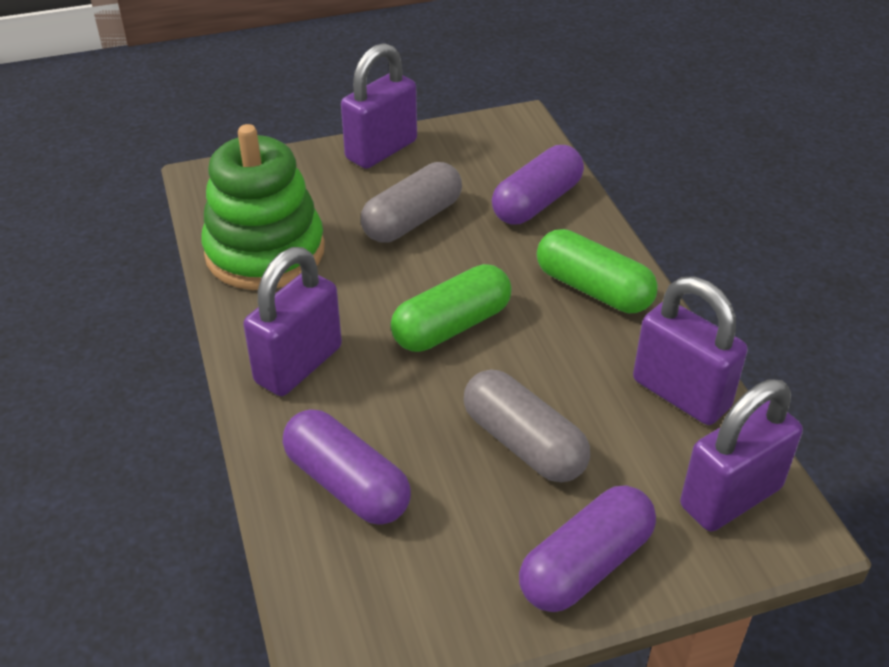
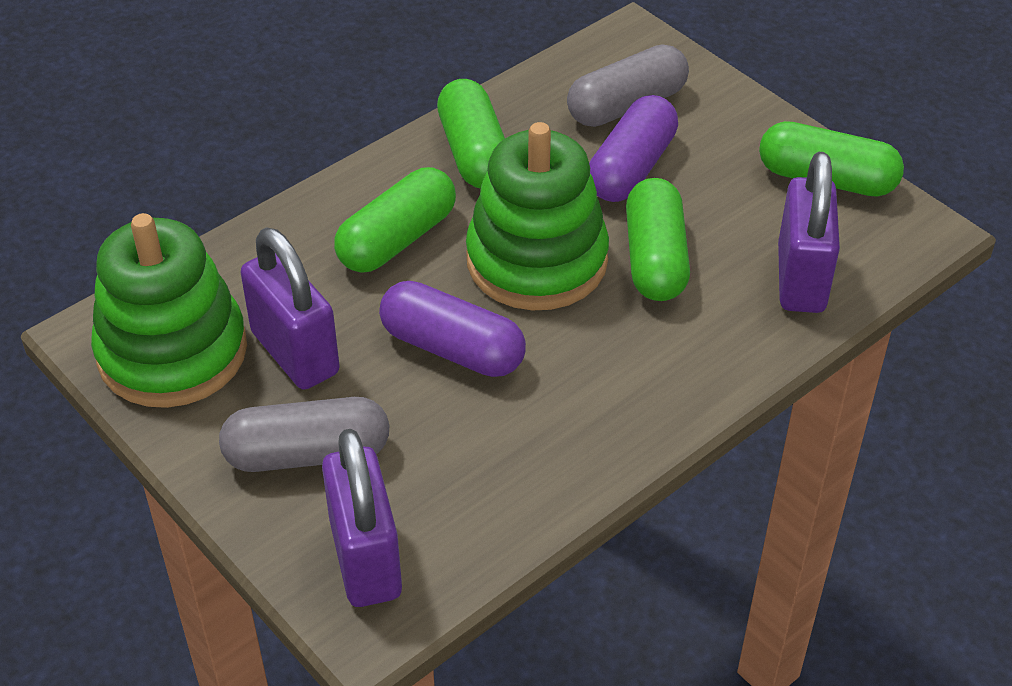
green capsule: [391,264,512,352] [537,229,658,313] = 2 -> [334,167,456,273] [437,79,505,189] [626,178,690,301] [759,121,904,197] = 4
green stacking toy: [201,124,325,290] = 1 -> [91,213,247,408] [466,122,609,310] = 2
purple capsule: [283,409,411,524] [492,145,584,224] [519,485,656,612] = 3 -> [379,281,526,377] [589,95,678,202] = 2
purple padlock: [243,247,342,396] [341,43,417,169] [633,276,748,425] [680,379,803,532] = 4 -> [240,227,340,390] [322,429,402,607] [778,152,840,313] = 3

